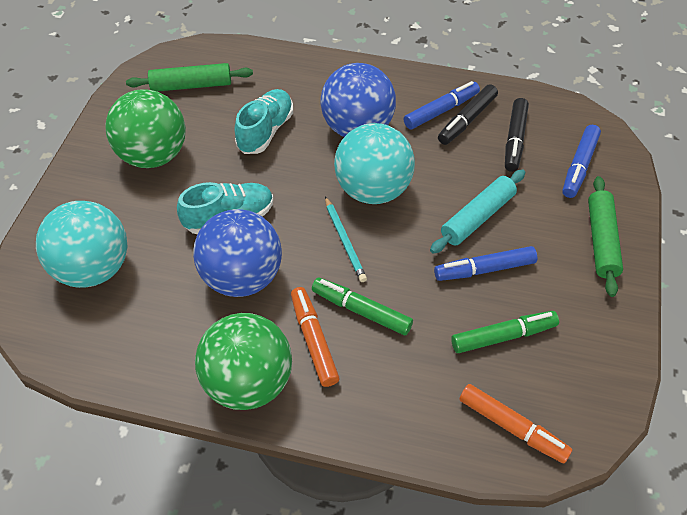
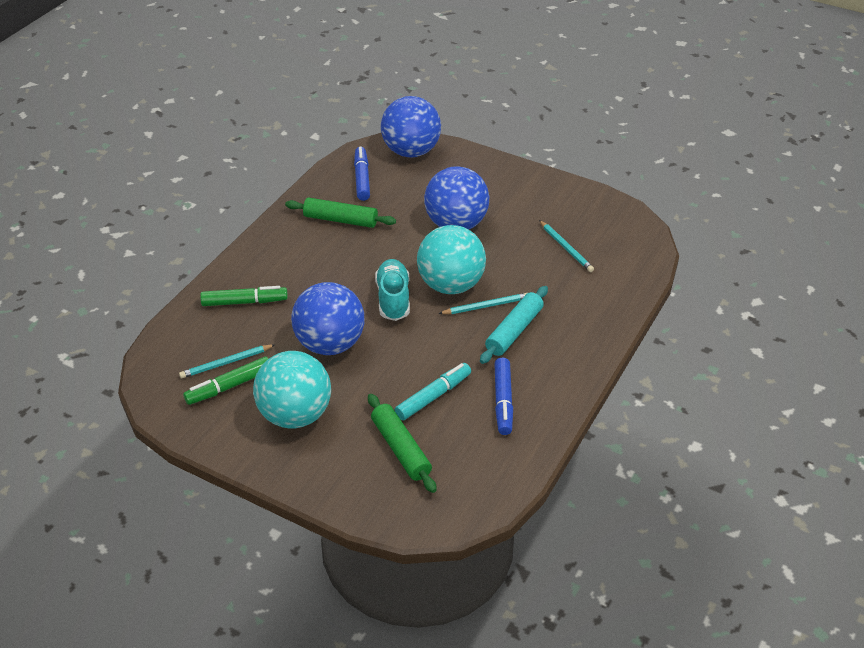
black marker: [438,84,498,145] [505,98,529,172] = 2 -> none = 0
blue ball: [193,209,282,297] [320,63,396,137] = 2 -> [291,282,364,355] [381,96,441,157] [424,166,489,230] = 3
blue marker: [404,81,480,129] [434,246,537,281] [562,125,601,198] = 3 -> [354,146,370,201] [494,358,513,435] = 2
green ball: [105,89,186,168] [195,313,292,410] = 2 -> none = 0
orange marker: [291,287,340,387] [459,384,572,463] = 2 -> none = 0
turquoise marker: none = 0 -> [395,363,471,421] = 1
turquoise pencil: [325,196,367,282] = 1 -> [179,344,275,378] [438,293,527,314] [539,220,594,272] = 3
turquoise shoe: [177,182,274,234] [235,89,293,154] = 2 -> [375,259,410,321] = 1

